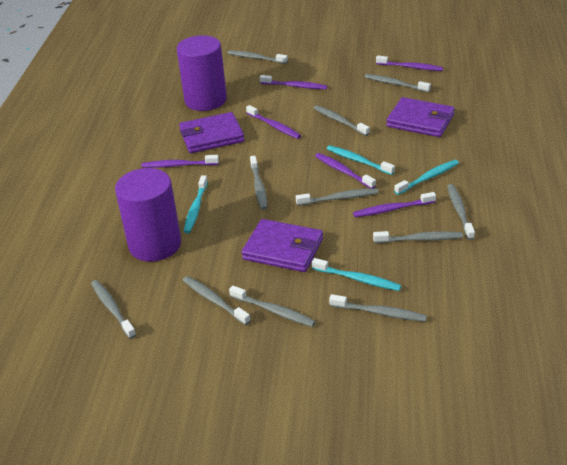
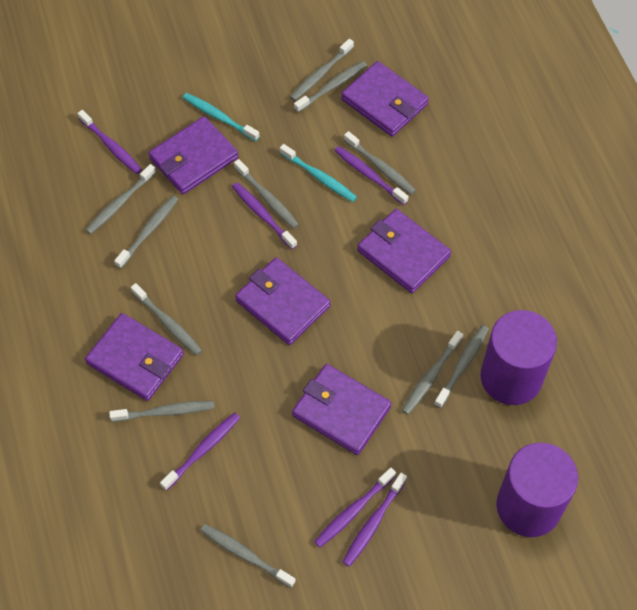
purple wallet: [179,112,245,153] [241,219,323,272] [386,97,455,137] = 3 -> [85,313,184,401] [148,116,239,194] [235,257,330,345] [292,364,391,455] [341,61,429,137] [357,209,451,293] = 6
turquoise toothbrush: [184,175,208,233] [312,258,401,291] [327,145,395,175] [394,160,459,195] = 4 -> [183,93,260,141] [280,144,357,202] = 2

